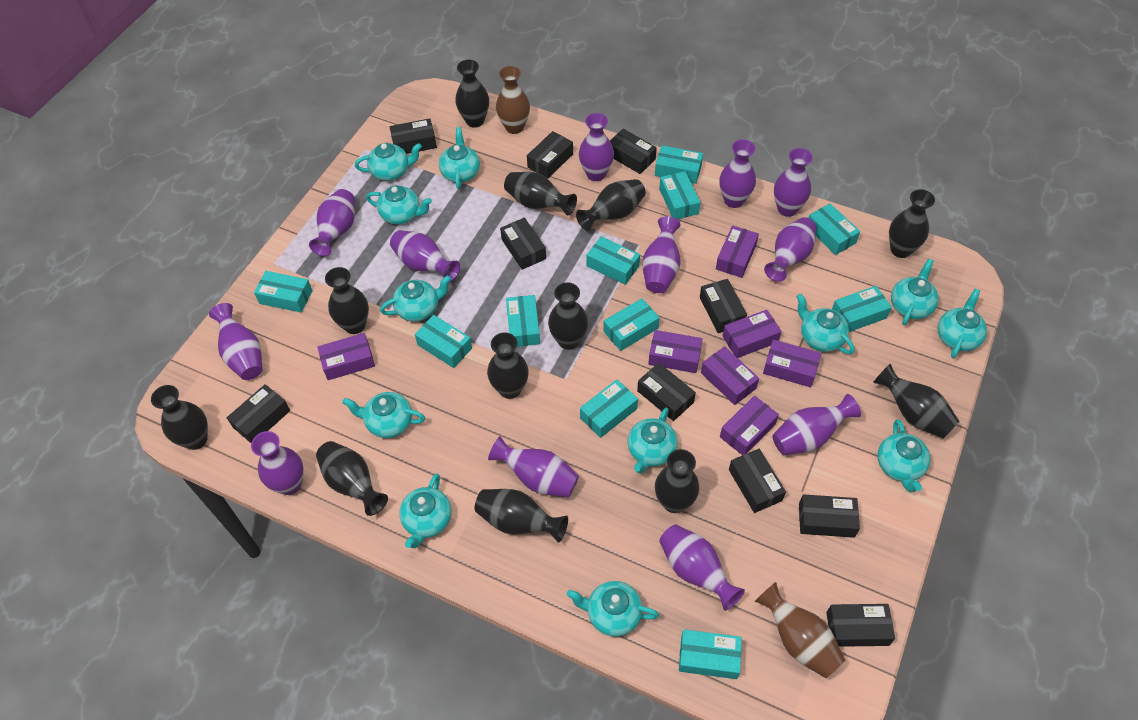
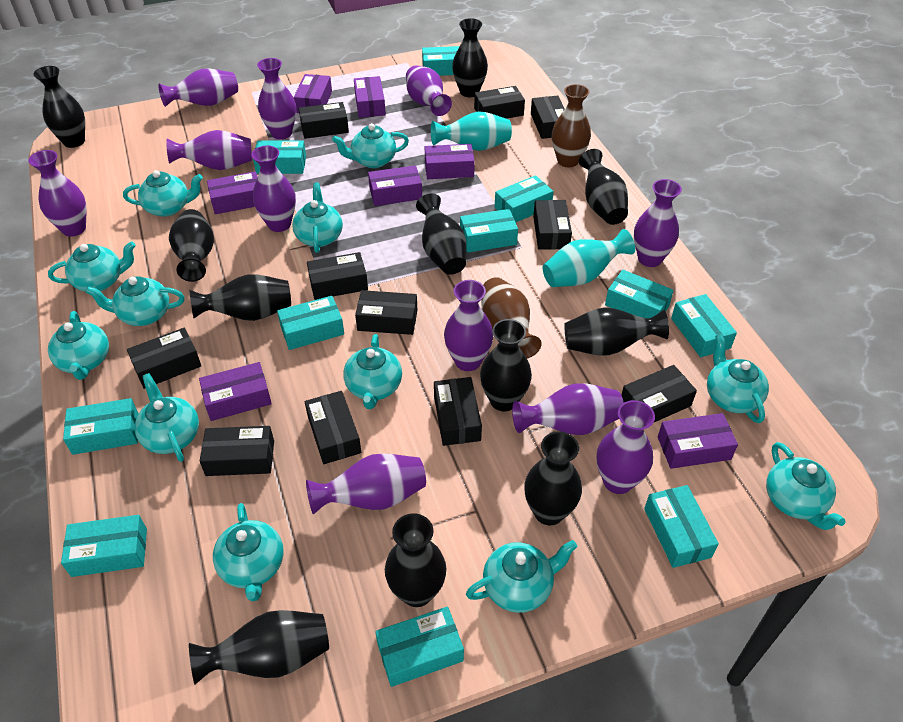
black box: [227,384,290,443] [390,118,437,154] [500,218,546,270] [527,131,573,179] [610,129,657,174] [637,363,696,421] [700,279,747,333] [729,449,786,513] [799,494,860,538] [826,604,895,647] = 10 -> [127,328,201,389] [200,426,274,476] [299,102,349,139] [305,391,361,464] [307,252,368,300] [355,290,417,335] [434,377,482,446] [474,86,525,119] [531,95,565,139] [533,200,572,250] [622,365,697,422] = 11
black vase: [151,385,208,450] [316,441,388,516] [325,267,369,334] [455,60,489,128] [475,489,568,543] [487,332,529,399] [504,172,577,216] [548,283,588,350] [576,179,646,231] [655,449,700,513] [873,363,959,439] [889,189,935,258] = 12 -> [33,66,85,148] [169,209,214,282] [189,274,291,321] [189,610,329,684] [385,513,446,607] [416,193,466,275] [452,18,488,97] [480,319,532,411] [524,432,582,526] [564,308,669,355] [579,149,628,225] = 11
purple vase: [209,303,262,380] [251,431,304,495] [309,189,355,256] [390,230,460,282] [488,436,579,498] [579,113,614,181] [642,216,681,293] [659,524,745,611] [719,140,756,208] [764,217,816,282] [772,394,861,455] [774,148,813,217] = 12 -> [28,150,87,237] [158,68,238,107] [166,130,252,170] [251,146,296,232] [257,58,296,139] [306,453,426,515] [406,66,452,116] [444,280,493,371] [512,383,624,435] [596,400,655,494] [634,179,682,267] = 11
turquoise vase: none = 0 -> [431,111,512,151] [543,229,635,287] = 2

